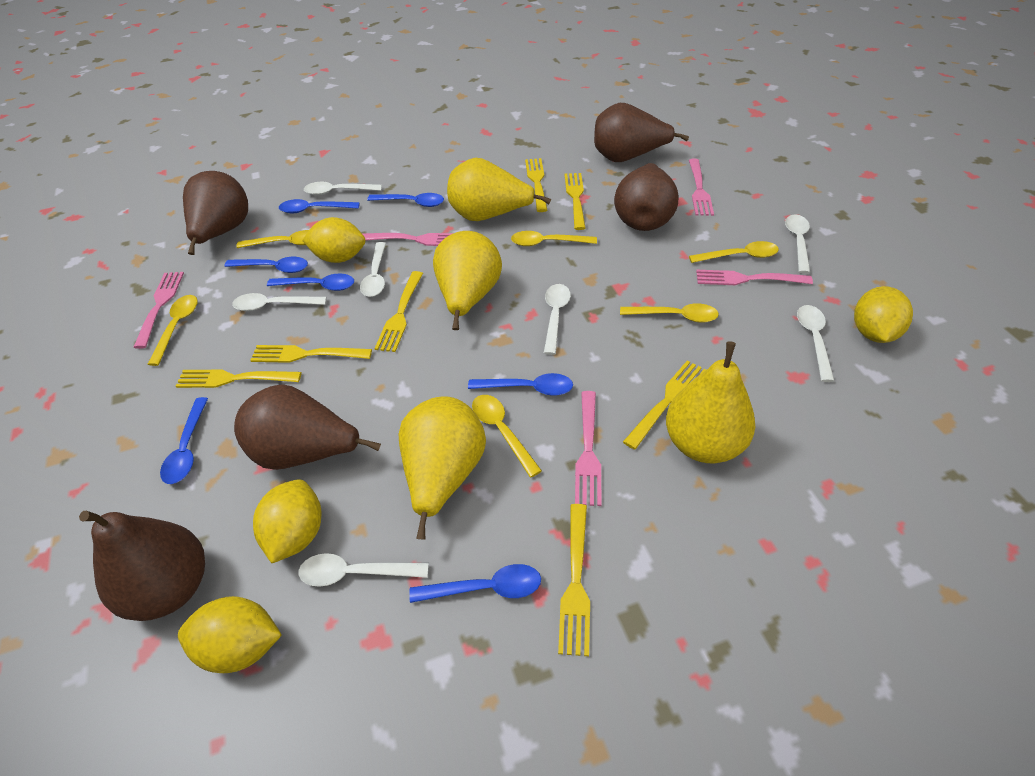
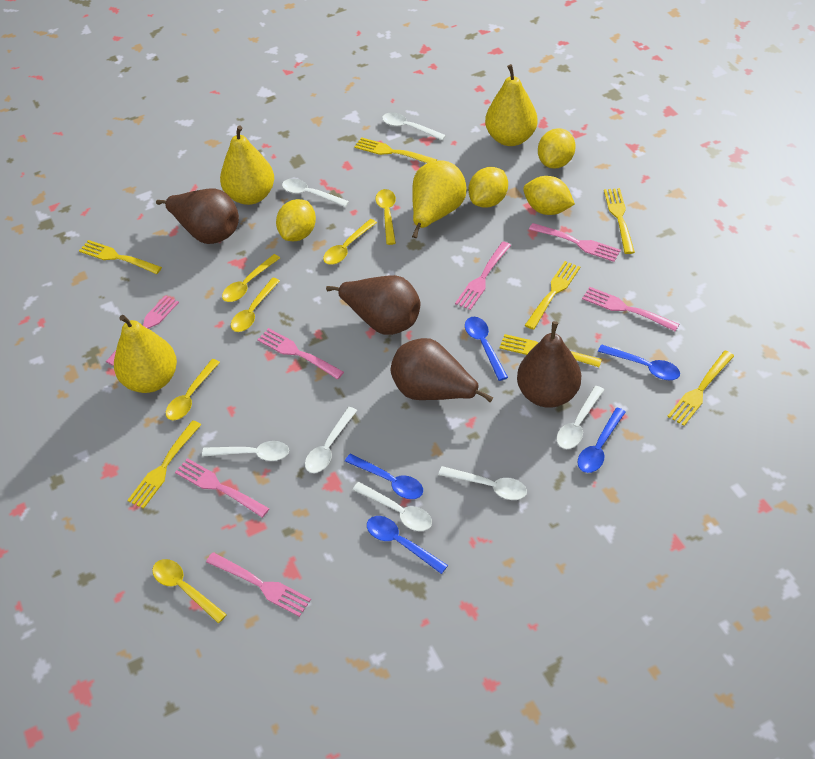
blue spoon: [160,397,208,484] [224,257,308,273] [267,274,354,291] [279,199,360,213] [367,193,444,207] [409,564,541,603] [468,373,573,396] = 7 -> [345,454,423,499] [367,516,448,574] [465,317,508,381] [577,407,626,473] [598,344,680,380] = 5
brown pear: [79,511,205,621] [183,171,248,255] [234,385,381,470] [594,103,689,162] [614,163,678,231] = 5 -> [156,188,239,244] [326,275,420,335] [391,338,493,402] [517,321,581,408] = 4
pink fork: [133,272,184,349] [362,233,453,246] [575,391,602,506] [689,159,714,216] [696,270,813,285] = 5 -> [106,296,179,366] [175,458,270,518] [206,552,311,617] [257,328,344,379] [455,242,511,310] [529,223,621,262] [582,287,679,331] = 7

